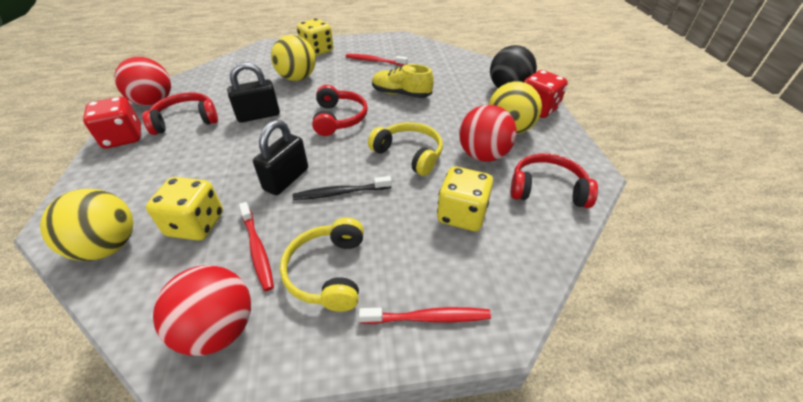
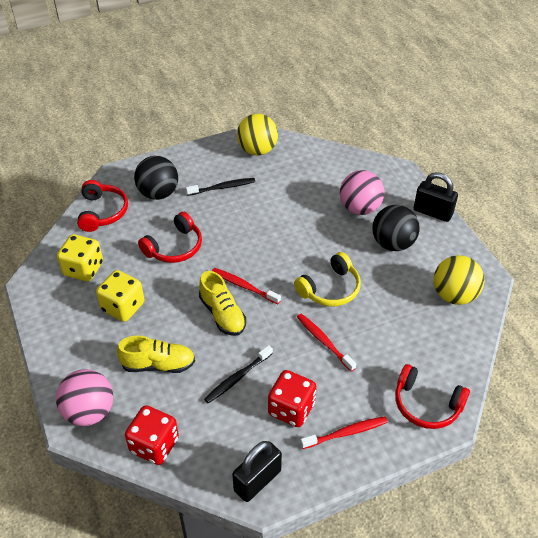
black ball: [490,45,537,88] = 1 -> [134,156,178,200] [373,205,420,251] = 2
black toothbrush: [293,176,392,200] = 1 -> [186,178,255,196] [204,345,273,403] = 2
pink ball: none = 0 -> [56,369,113,426] [340,170,385,215] = 2
red ball: [114,57,171,106] [153,265,251,356] [459,105,517,162] = 3 -> none = 0
yellow ball: [40,189,133,261] [271,35,316,81] [488,81,542,134] = 3 -> [237,114,278,155] [433,255,484,305] = 2
yellow dice: [146,177,223,241] [297,19,333,56] [437,166,493,231] = 3 -> [57,234,103,281] [96,270,144,322] = 2
yellow headphones: [280,217,364,312] [368,122,443,176] = 2 -> [294,252,361,306] = 1
yellow shoe: [372,64,434,98] = 1 -> [117,335,195,373] [199,271,246,336] = 2

